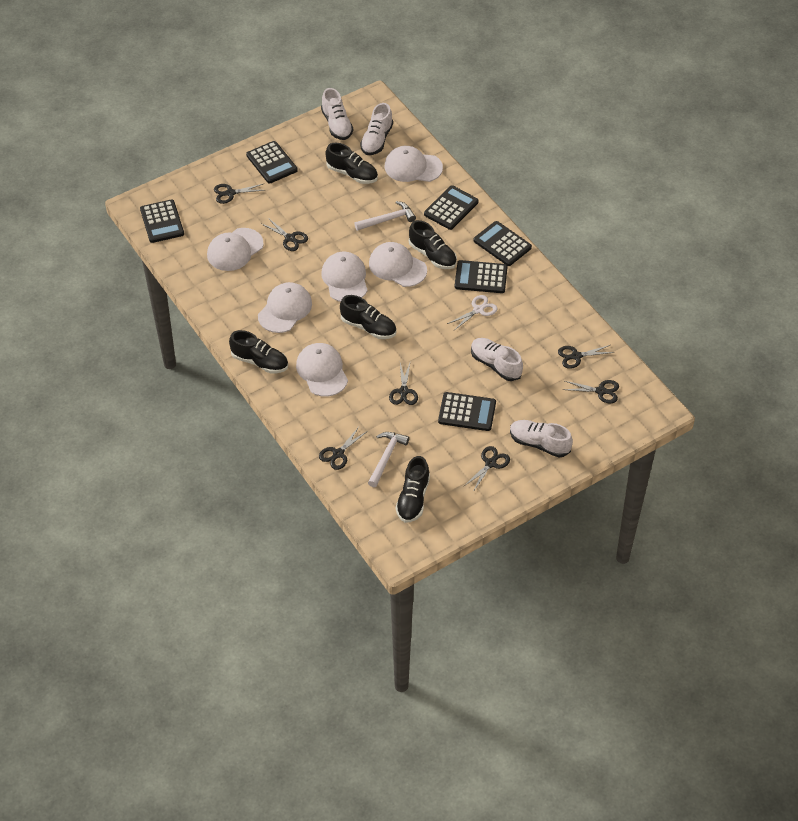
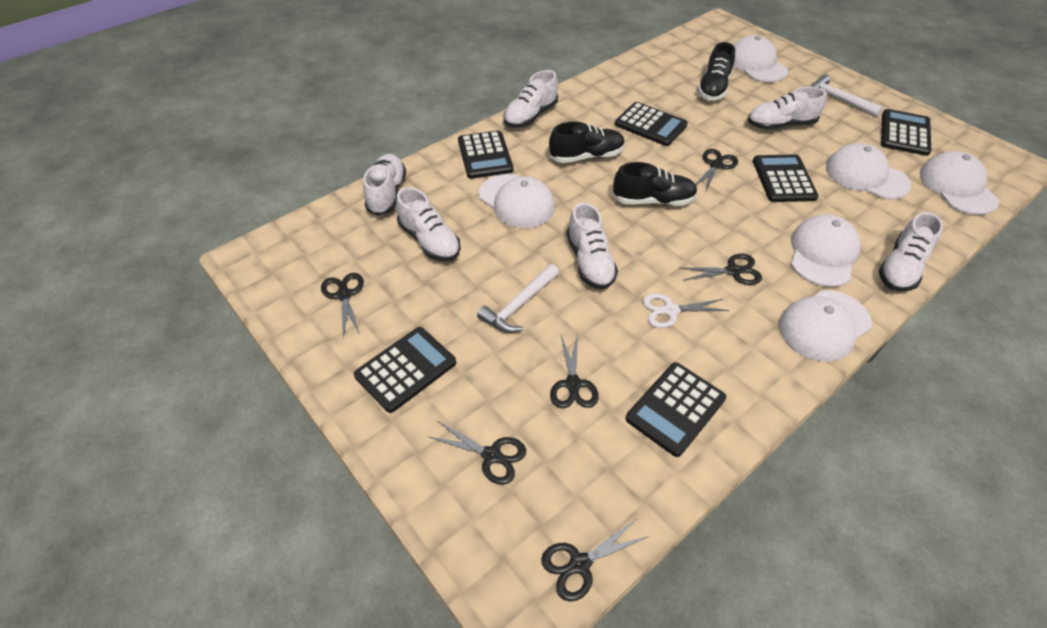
black scissors: [214,184,265,204] [262,218,308,251] [319,427,368,470] [389,363,418,405] [464,446,510,492] [558,345,614,369] [562,380,619,404] = 7 -> [321,273,364,338] [429,421,526,485] [541,520,649,602] [550,335,599,408] [679,254,762,285] [695,149,738,193] = 6
black shoe: [229,330,288,374] [325,143,378,184] [340,295,396,339] [396,456,430,523] [409,220,457,269] = 5 -> [549,121,625,163] [612,162,698,206] [697,42,735,101] = 3
white shoe: [321,88,353,140] [360,103,393,155] [471,338,523,381] [510,420,573,457] = 4 -> [363,154,406,216] [396,187,461,262] [504,70,558,127] [567,203,618,290] [747,87,827,130] [878,212,943,292] = 6

